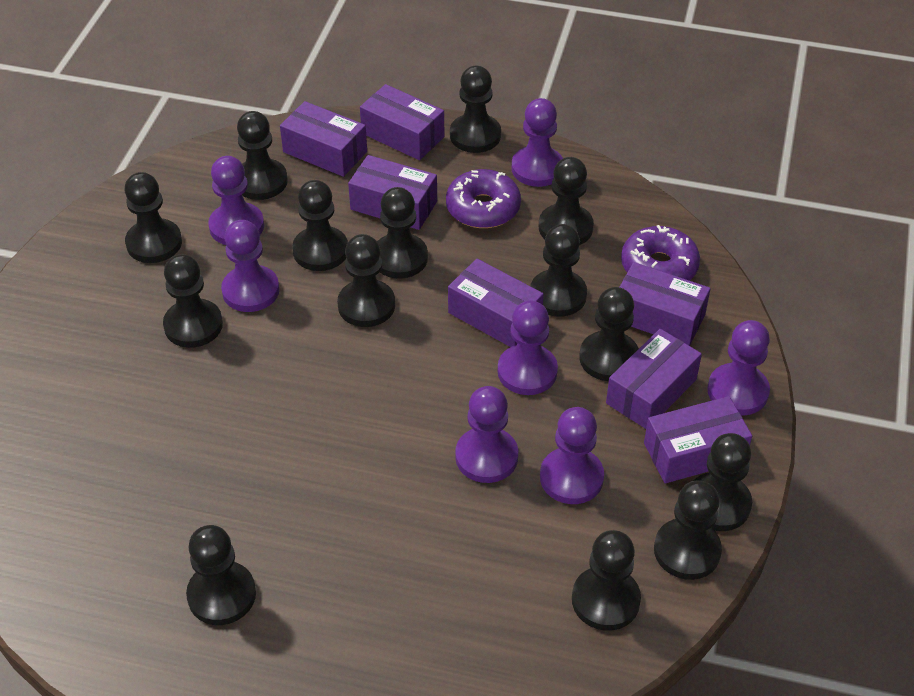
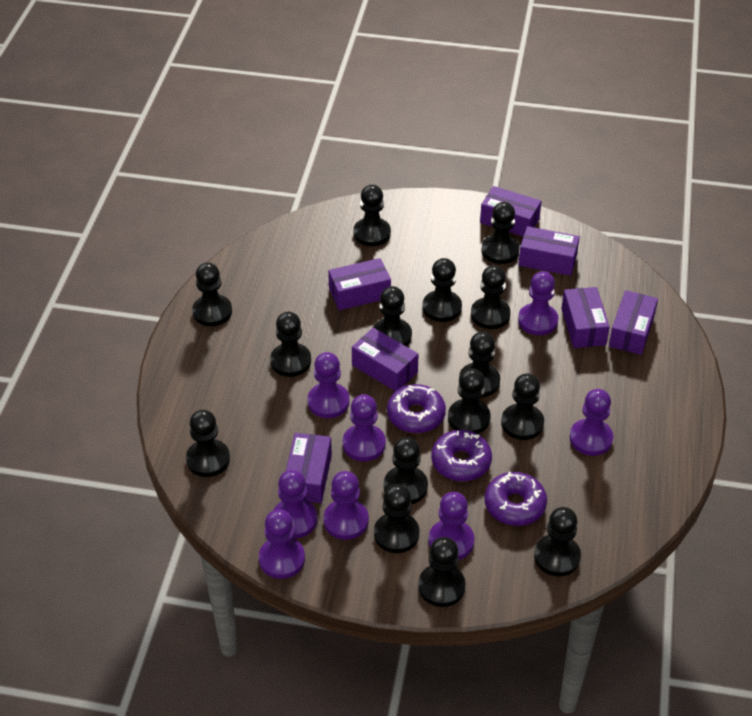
black pawn: [124,172,182,263] [163,254,223,348] [186,525,256,625] [237,111,288,200] [292,180,348,271] [337,234,395,327] [377,187,428,279] [450,66,501,153] [530,224,587,317] [539,157,594,245] [572,530,641,631] [579,287,639,381] [654,480,722,580] [693,433,752,531] = 14 -> [186,410,230,477] [192,262,232,326] [270,312,311,377] [353,185,391,246] [373,286,412,346] [374,484,419,553] [384,437,428,504] [418,537,466,607] [422,258,462,322] [448,368,490,434] [459,332,500,397] [471,265,511,329] [481,202,520,264] [501,373,544,440] [534,507,581,576] = 15
purple donut: [446,169,521,228] [621,225,700,281] = 2 -> [387,384,446,433] [431,430,492,481] [484,472,547,526] = 3
purple pawn: [208,156,264,245] [221,220,279,312] [455,386,518,483] [498,300,558,395] [511,98,563,187] [540,407,604,504] [707,320,770,415] = 7 -> [259,509,305,579] [274,470,317,539] [307,352,350,418] [323,471,369,540] [343,394,386,461] [428,492,474,560] [518,271,558,335] [570,389,613,456] = 8

